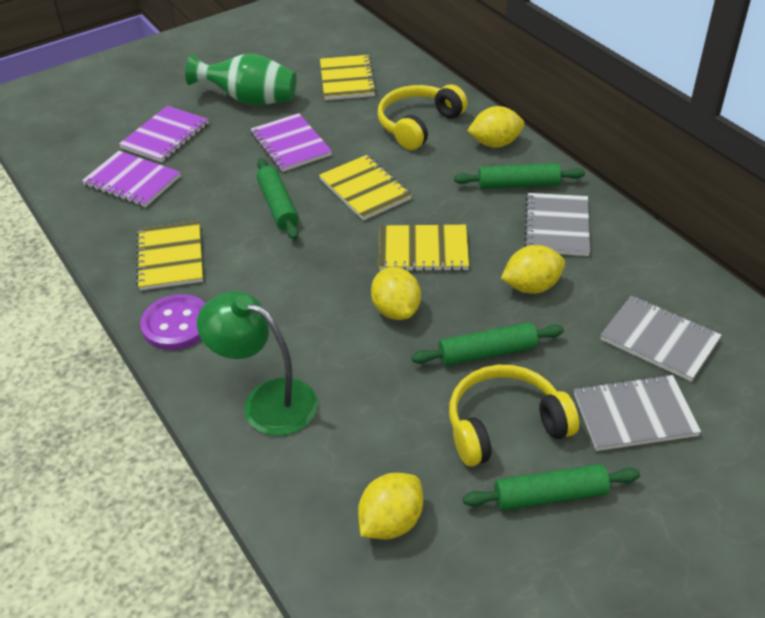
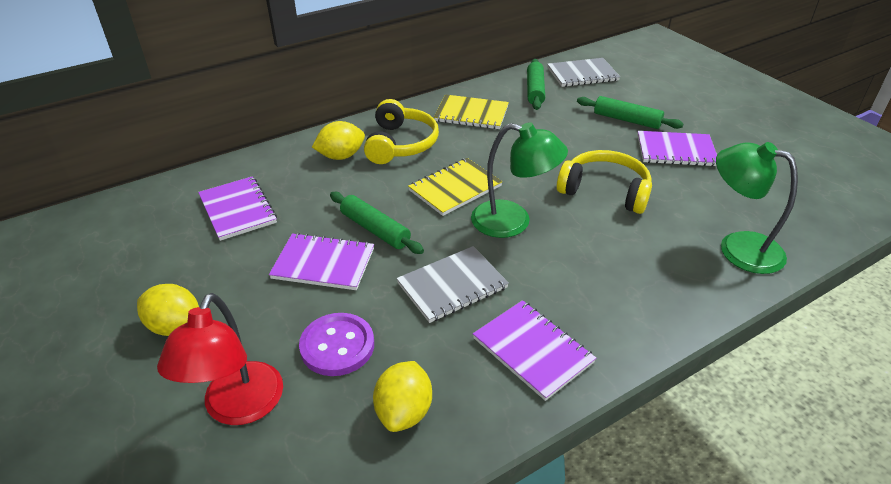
green lamp: [197,291,318,436] = 1 -> [471,123,568,238] [716,142,798,274] = 2
green rolling pin: [257,158,299,240] [411,322,564,366] [454,163,585,189] [463,464,640,510] = 4 -> [330,192,424,254] [527,59,545,110] [577,96,684,129] = 3
green vase: [185,53,296,105] = 1 -> none = 0
grey notebook: [524,193,590,256] [574,374,701,451] [600,295,722,382] = 3 -> [396,246,509,323] [547,58,620,87] = 2
purple notebook: [82,151,181,207] [119,106,209,162] [251,113,332,172] = 3 -> [198,176,277,241] [269,233,374,290] [473,300,596,401] [637,131,717,167] = 4
red lamp: none = 0 -> [157,293,283,425] = 1
yellow lemon: [358,473,423,539] [371,267,421,320] [467,106,524,148] [501,245,565,294] = 4 -> [137,284,199,336] [312,121,365,160] [373,361,432,432] = 3
yellow notebook: [136,221,203,290] [319,155,412,221] [320,55,377,100] [379,225,469,271] = 4 -> [408,158,503,216] [434,94,509,129] = 2

